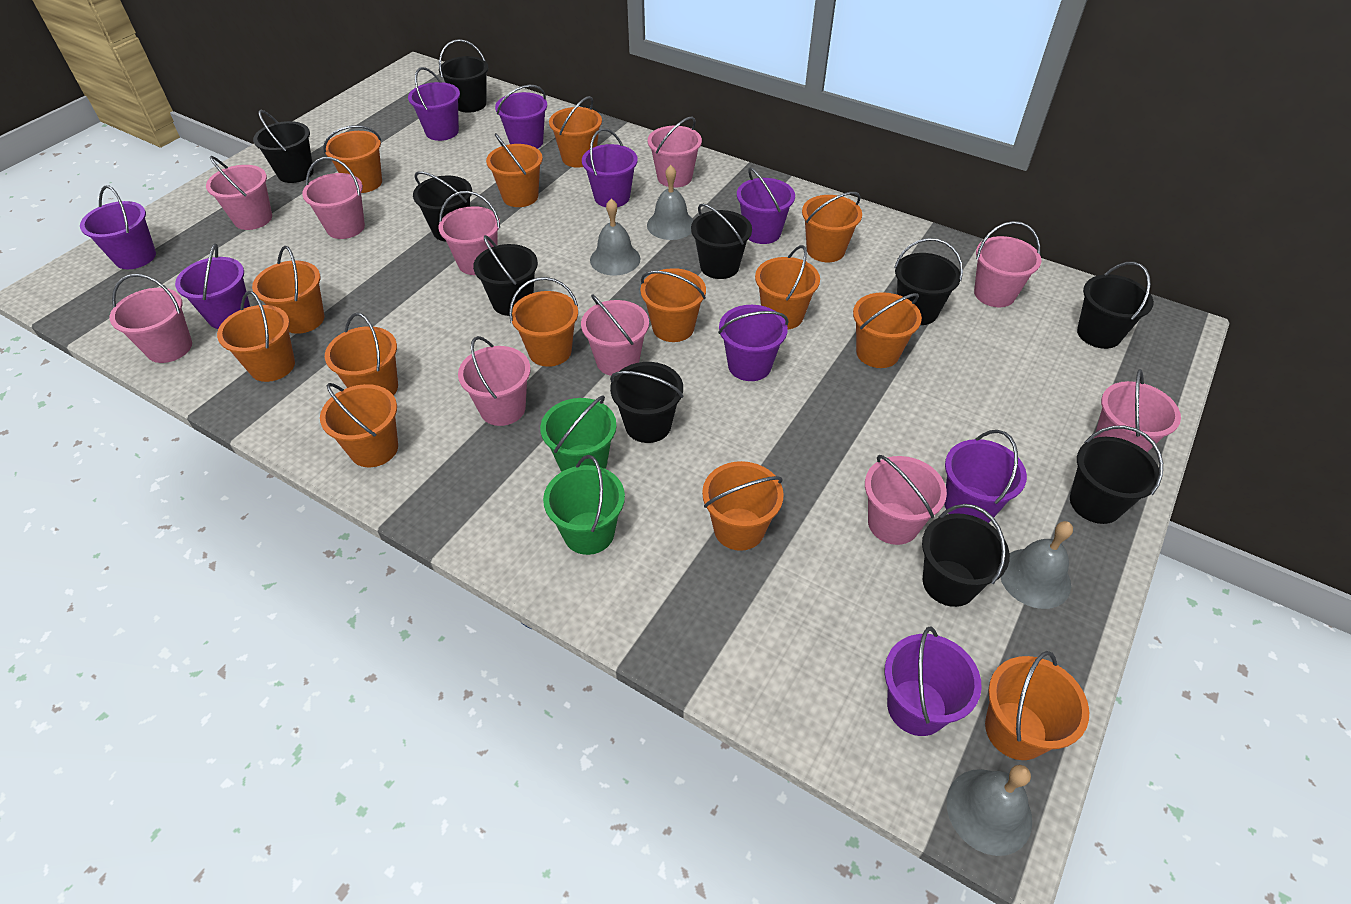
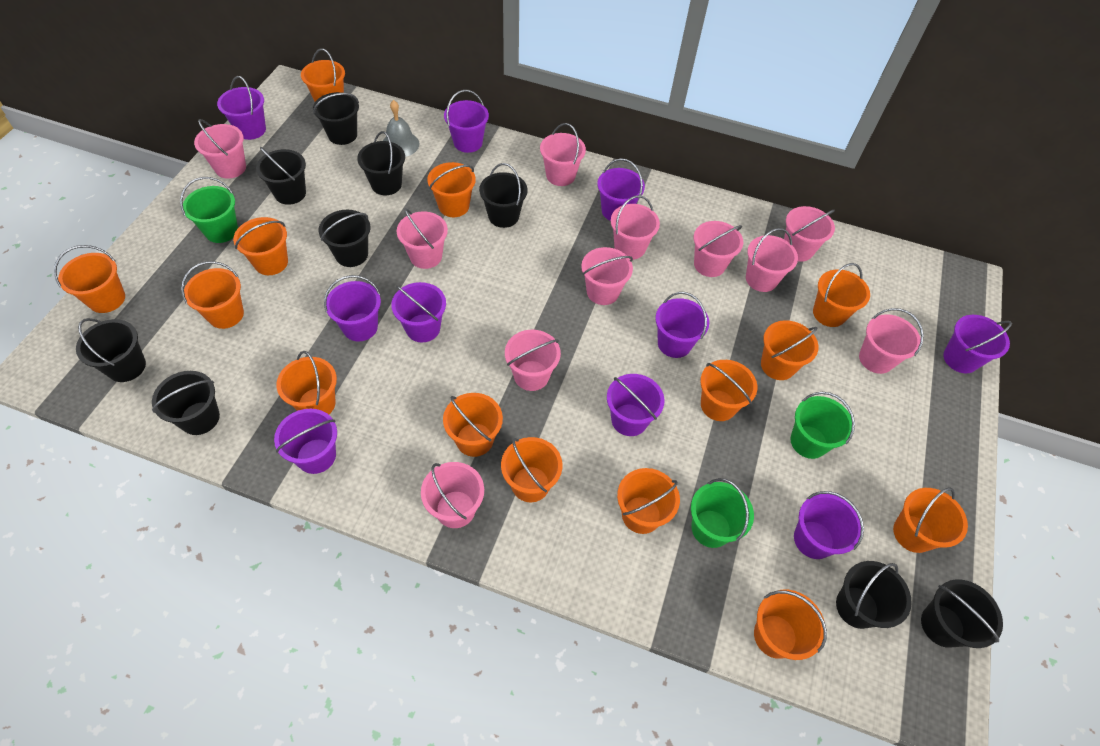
black bucket: [253,110,314,183] [413,171,472,242] [439,39,488,113] [473,235,538,316] [610,362,683,443] [691,204,752,279] [894,238,963,325] [922,504,1010,607] [1070,426,1163,524] [1077,262,1154,349] = 10 -> [76,318,146,382] [152,371,220,435] [256,147,306,205] [313,92,359,145] [319,210,370,267] [357,131,405,195] [479,163,528,228] [836,561,912,629] [921,579,1003,648] = 9
green bucket: [540,395,617,472] [543,455,625,555] = 2 -> [180,177,238,243] [691,478,754,548] [790,392,855,459] = 3
grey bell: [590,199,641,276] [647,165,694,240] [947,765,1032,856] [1000,521,1073,609] = 4 -> [383,100,420,157] = 1
pink bucket: [110,274,192,363] [206,156,272,230] [302,157,365,239] [438,191,500,275] [458,336,531,426] [581,294,649,376] [648,117,702,188] [865,455,947,545] [974,221,1041,307] [1094,369,1181,452] = 10 -> [194,119,246,179] [397,208,448,269] [421,462,484,528] [505,330,561,391] [540,123,586,186] [581,247,633,305] [611,195,660,260] [694,221,743,277] [746,228,798,292] [784,206,835,262] [859,308,924,374] = 11
purple bucket: [80,185,156,269] [175,243,250,329] [408,67,460,141] [495,85,547,149] [582,128,638,207] [718,305,789,381] [737,167,795,244] [884,627,982,736] [944,430,1027,523] = 9 -> [217,76,266,140] [274,409,337,474] [324,275,381,341] [391,282,446,342] [444,90,489,153] [597,158,645,221] [607,374,665,436] [655,292,709,358] [794,491,864,559] [943,315,1012,373] = 10

